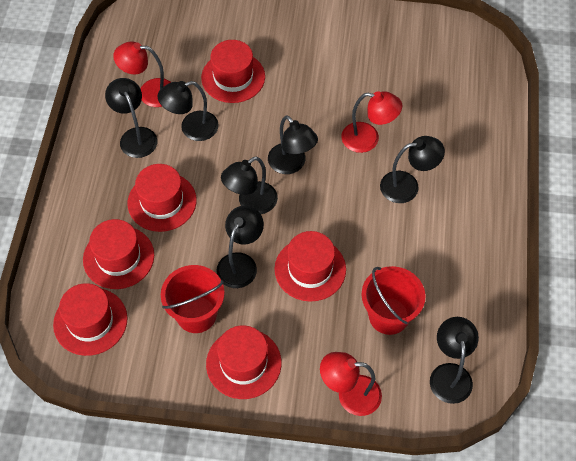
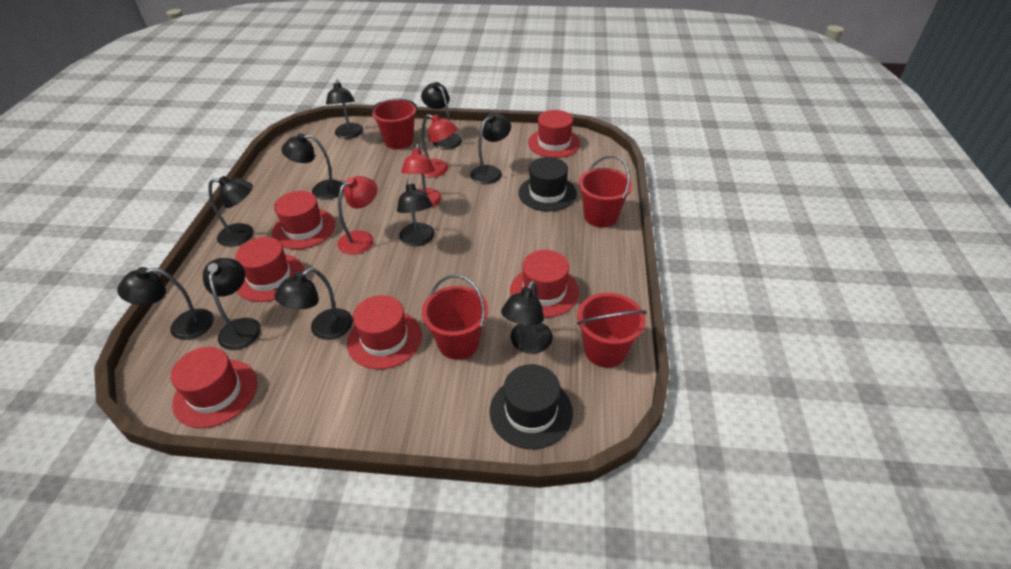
black hat: none = 0 -> [490,364,573,449] [518,157,577,212] = 2
black lamp: [105,78,157,158] [158,81,219,141] [216,205,264,288] [221,156,278,214] [268,115,318,174] [380,136,445,203] [430,317,479,404] = 7 -> [117,267,214,340] [203,258,261,350] [208,176,254,247] [274,268,353,340] [281,133,344,200] [326,80,364,139] [397,179,435,246] [421,82,462,150] [470,113,511,184] [501,281,553,354] = 10
red bucket: [161,265,224,333] [361,266,425,335] = 2 -> [371,98,418,149] [422,275,488,360] [577,293,647,368] [579,155,632,228] = 4

